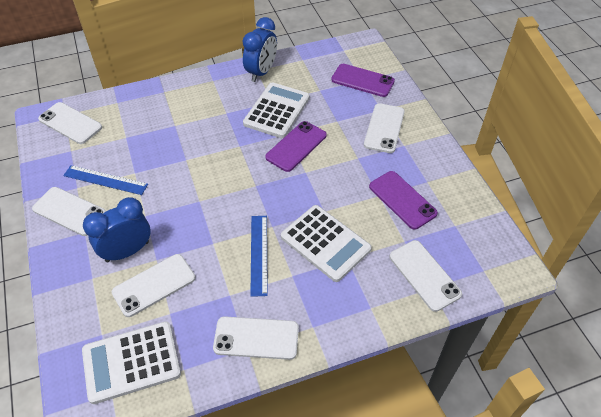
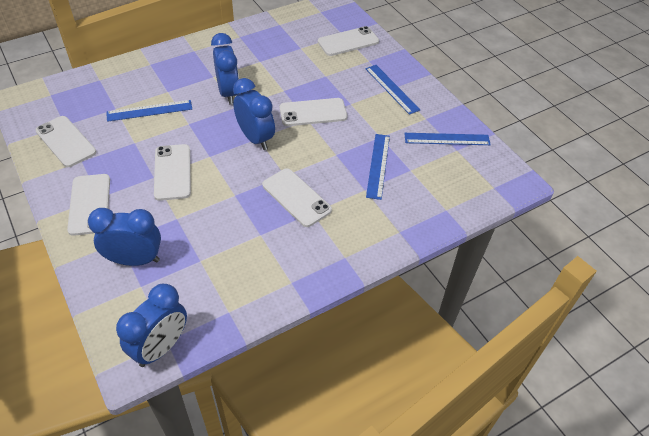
blue clock: [83,197,151,262] [242,17,277,82] = 2 -> [88,208,161,266] [116,284,187,367] [211,33,239,105] [233,78,275,150] = 4
blue ruler: [63,165,148,195] [250,216,268,297] = 2 -> [106,100,192,122] [365,65,421,115] [366,134,390,200] [404,133,491,145] = 4
purple phone: [265,121,327,172] [331,64,395,97] [369,171,438,230] = 3 -> none = 0
white calculator: [82,321,181,404] [243,82,310,138] [281,205,372,282] = 3 -> none = 0

